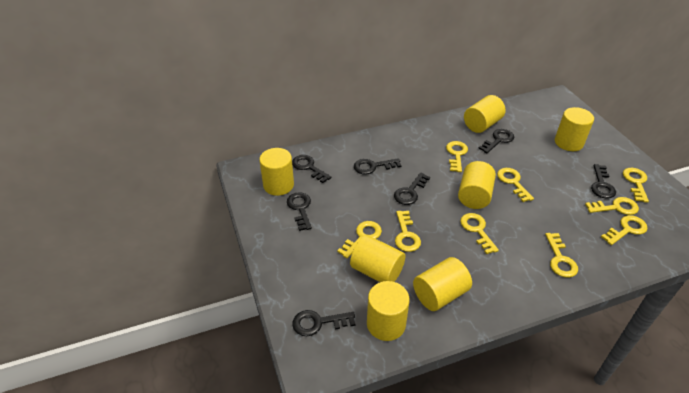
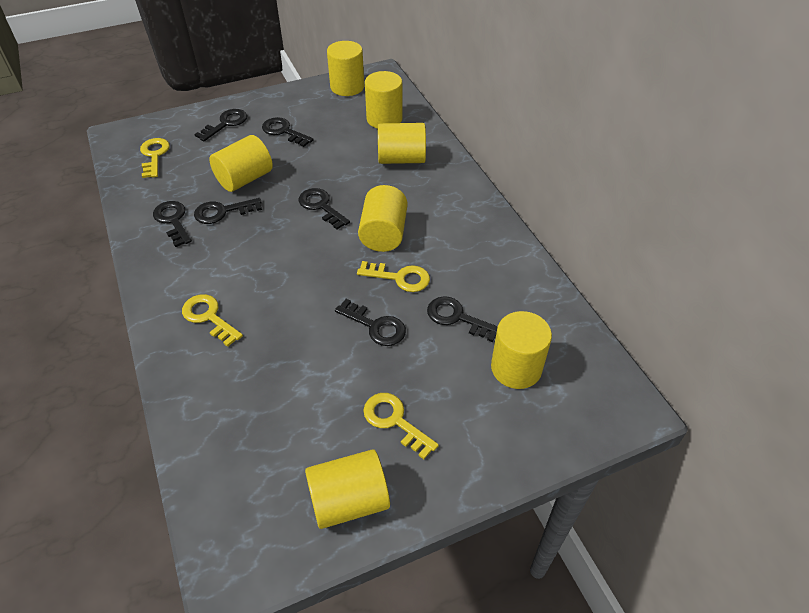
yellow key: [337,221,382,258] [395,211,421,252] [446,141,468,172] [460,213,499,254] [497,168,534,202] [545,233,578,278] [585,197,639,215] [601,215,648,245] [623,168,649,203] = 9 -> [140,138,170,178] [182,294,243,347] [357,261,430,292] [363,393,439,459] = 4

